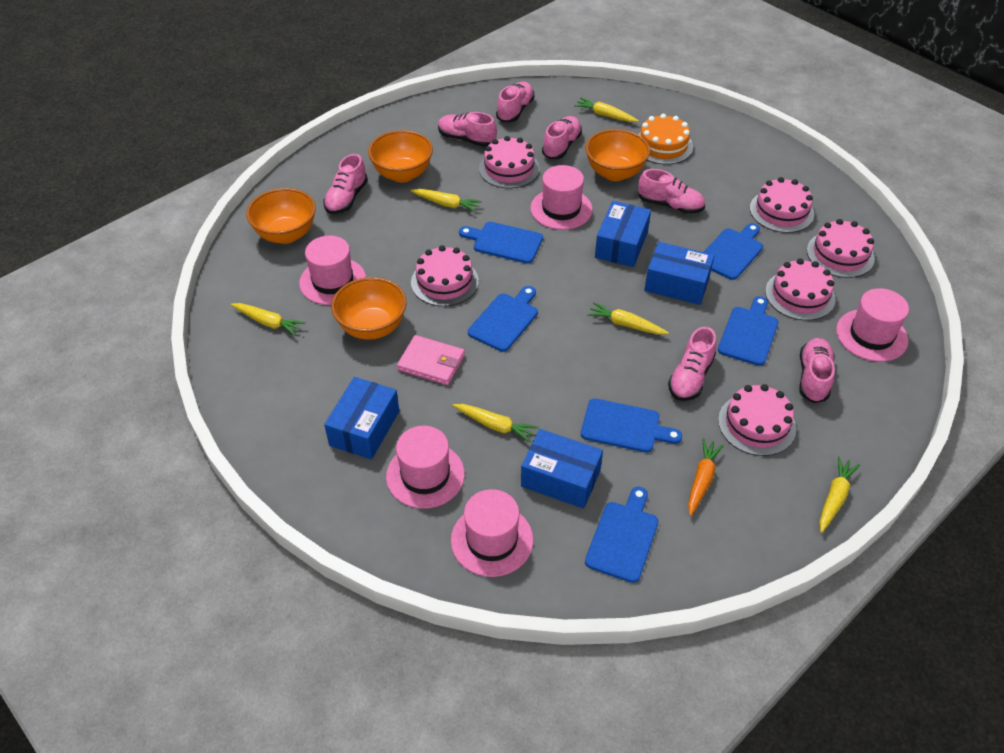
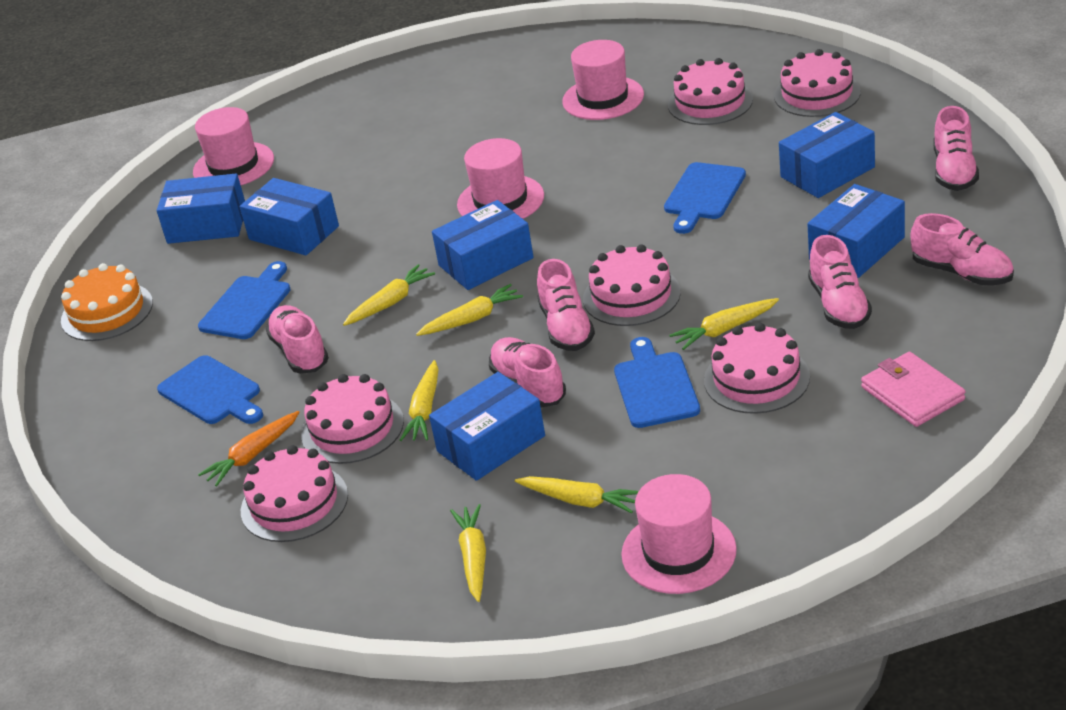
blue box: [324,377,399,459] [521,429,603,509] [595,201,651,267] [644,242,714,305] = 4 -> [157,173,245,244] [240,178,339,255] [429,372,545,481] [432,200,534,290] [779,112,875,198] [807,184,905,278] = 6
blue cutting board: [459,222,543,264] [468,286,538,352] [581,398,682,453] [585,487,659,583] [704,223,763,280] [718,296,779,366] = 6 -> [157,355,263,424] [198,261,291,339] [614,337,700,428] [664,162,746,234] = 4
orange bowl: [246,188,316,244] [331,277,407,340] [368,130,433,182] [585,129,650,181] = 4 -> none = 0
pink hat: [299,236,366,305] [386,426,465,509] [451,489,533,577] [530,165,593,230] [836,288,909,362] = 5 -> [193,107,274,185] [457,138,544,219] [562,40,644,120] [621,474,737,594] = 4
pink shoe: [324,154,368,214] [438,112,497,147] [496,82,534,122] [542,116,582,159] [638,169,705,214] [668,327,716,401] [799,338,835,403] = 7 -> [266,305,329,374] [489,337,566,408] [537,259,595,351] [808,235,872,329] [910,213,1014,285] [933,106,979,191] = 6

